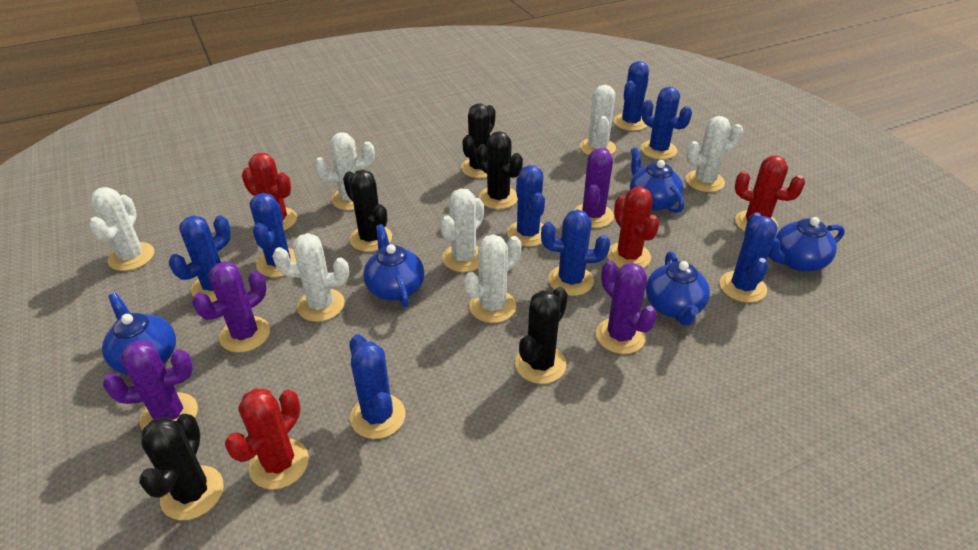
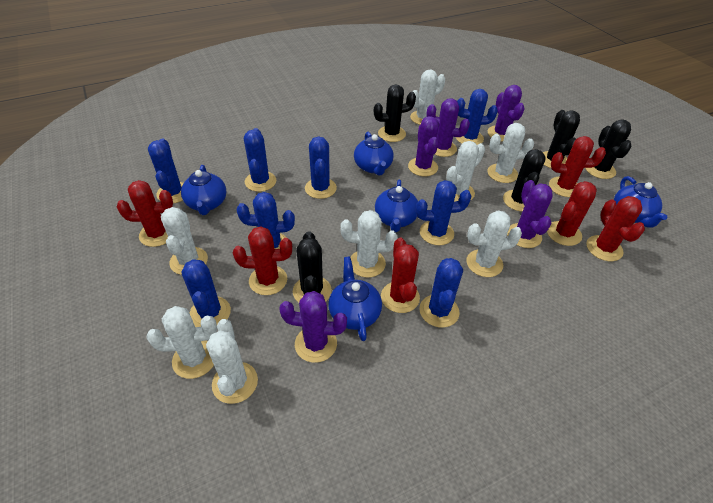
purple cactus: [103,340,198,430] [193,261,270,352] [574,148,614,228] [596,260,657,354] = 4 -> [279,291,347,363] [408,116,439,176] [426,98,470,157] [488,85,525,142] [507,180,553,248] = 5
red cactus: [225,388,309,490] [242,153,297,230] [607,187,660,268] [735,155,805,231] = 4 -> [117,180,173,247] [233,226,292,295] [381,238,420,313] [547,181,597,246] [549,136,606,197] [586,196,645,261] = 6
white cactus: [89,187,154,271] [272,233,349,322] [315,132,375,210] [440,188,484,272] [464,234,521,323] [580,85,616,155] [686,116,743,192] = 7 -> [146,306,217,379] [161,207,208,275] [206,319,258,404] [340,210,398,278] [410,70,445,125] [446,141,485,202] [466,210,522,277] [487,123,534,183] = 8

